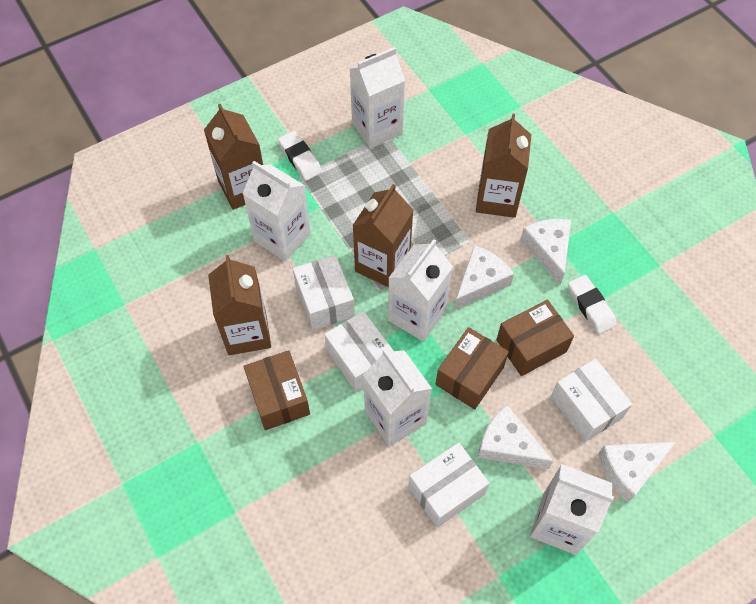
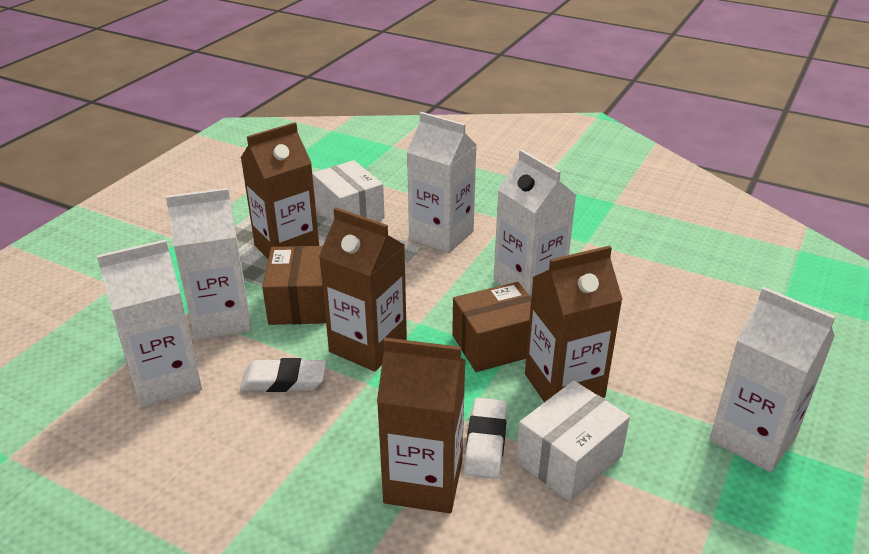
brown box: [243,350,310,430] [436,327,509,409] [496,300,574,376] = 3 -> [262,246,326,325] [452,282,531,372] = 2
white box: [293,255,355,330] [324,311,394,392] [408,442,489,528] [551,358,632,442] = 4 -> [312,160,385,223] [516,381,630,502] = 2
white cheese: [454,245,514,310] [478,405,553,469] [520,219,571,285] [598,442,676,503] = 4 -> none = 0

